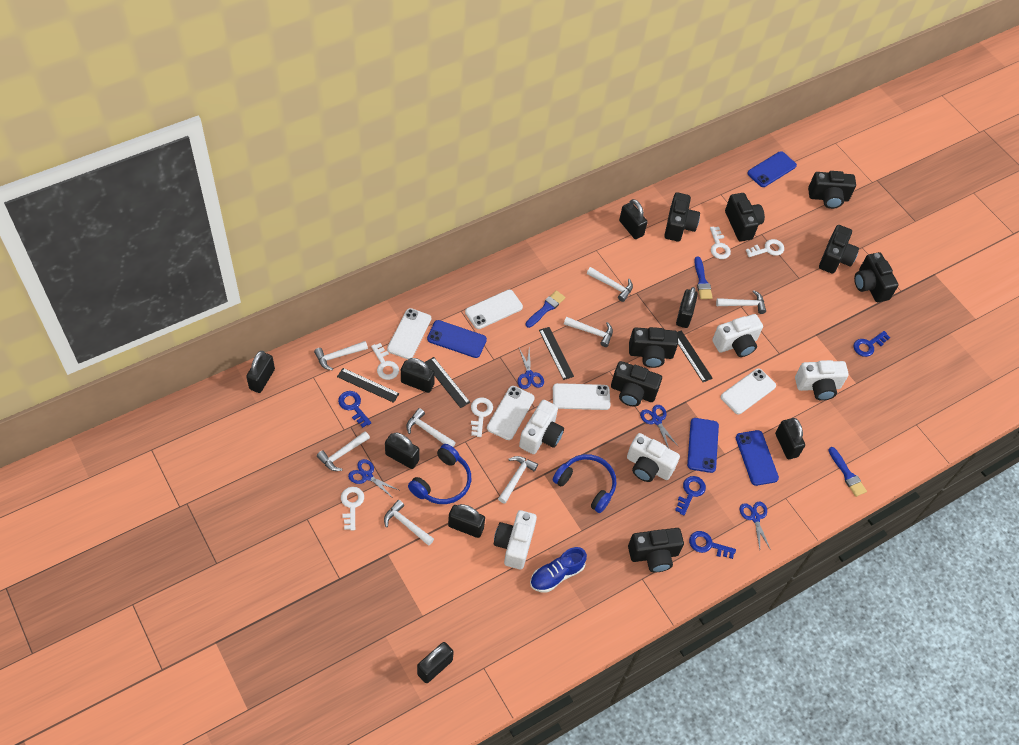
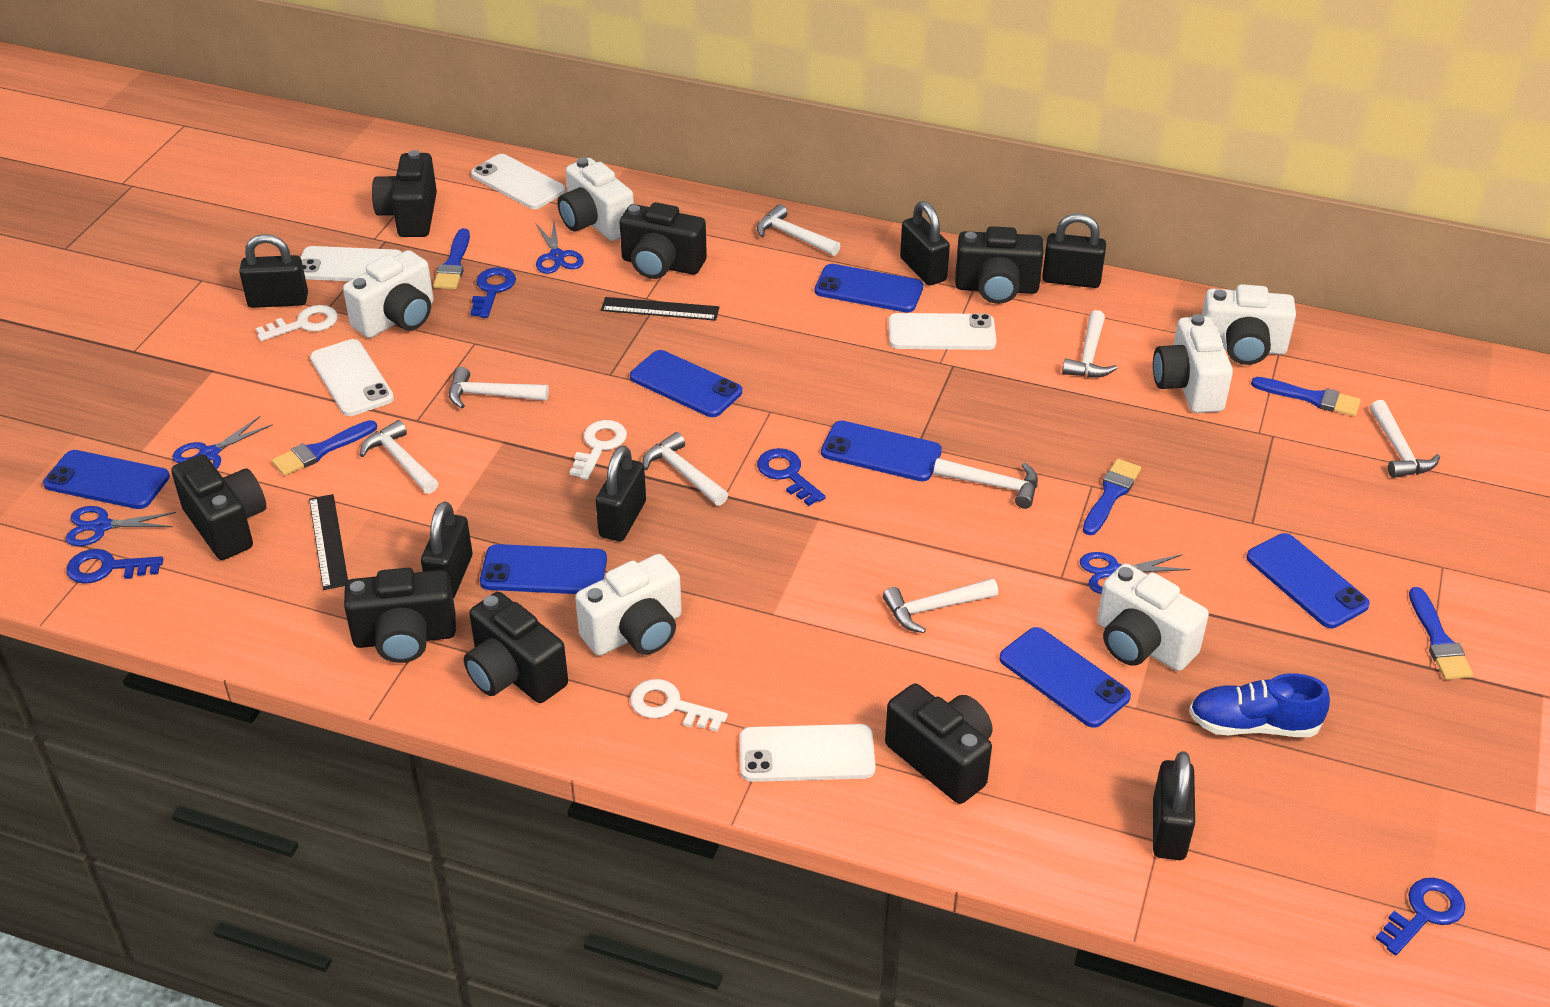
black camera: [611,361,662,407] [628,528,684,572] [629,327,678,368] [664,192,700,242] [725,193,765,241] [808,171,856,209] [819,225,859,274] [854,252,899,302] = 8 -> [171,454,266,560] [344,568,456,663] [372,150,437,237] [464,592,568,703] [619,202,707,279] [885,683,993,804] [955,226,1043,304] = 7
black padlock: [246,351,275,393] [385,432,420,469] [401,358,435,393] [417,642,454,683] [448,504,485,538] [619,199,648,239] [676,287,698,328] [775,418,805,459] = 8 -> [239,234,308,308] [421,501,472,598] [596,446,646,541] [900,201,950,285] [1042,213,1106,288] [1153,751,1195,860] = 6
black ruler: [337,368,399,403] [425,357,470,408] [539,327,574,380] [678,330,713,382] = 4 -> [309,494,348,590] [601,297,719,321] = 2
blue brush: [525,290,565,328] [694,256,713,299] [828,447,867,497] = 3 -> [272,420,377,476] [433,228,470,289] [1083,459,1141,535] [1251,377,1361,416] [1409,587,1473,680] = 5
blue headphones: [408,444,471,504] [553,454,616,513] = 2 -> none = 0
blue phone: [427,320,487,358] [687,418,719,473] [736,430,779,486] [747,151,797,187] = 4 -> [43,450,170,509] [480,544,607,594] [630,350,742,417] [815,264,923,312] [821,420,942,481] [999,627,1131,728] [1246,533,1370,628] = 7
white camera: [494,510,537,570] [519,400,564,454] [627,433,680,482] [712,314,763,357] [795,360,849,401] = 5 -> [343,250,434,338] [558,158,634,241] [575,554,682,656] [1097,563,1209,671] [1153,314,1233,413] [1202,284,1296,365] = 6
white key: [341,487,364,531] [371,343,399,380] [471,397,493,437] [710,227,731,259] [746,239,784,257] = 5 -> [256,305,338,341] [570,420,627,480] [630,679,728,732] = 3

